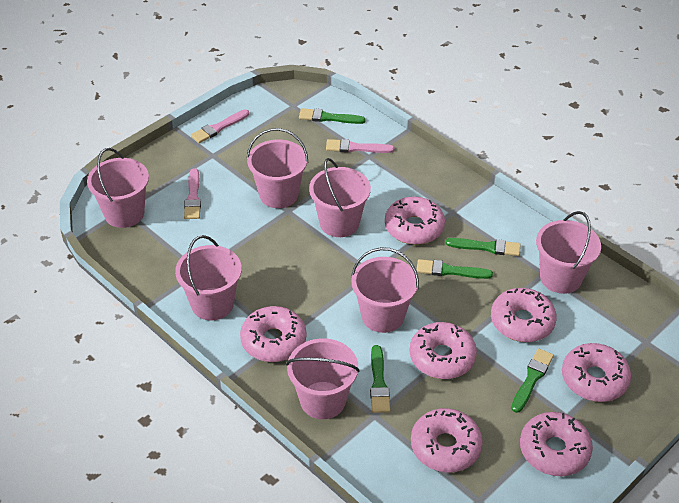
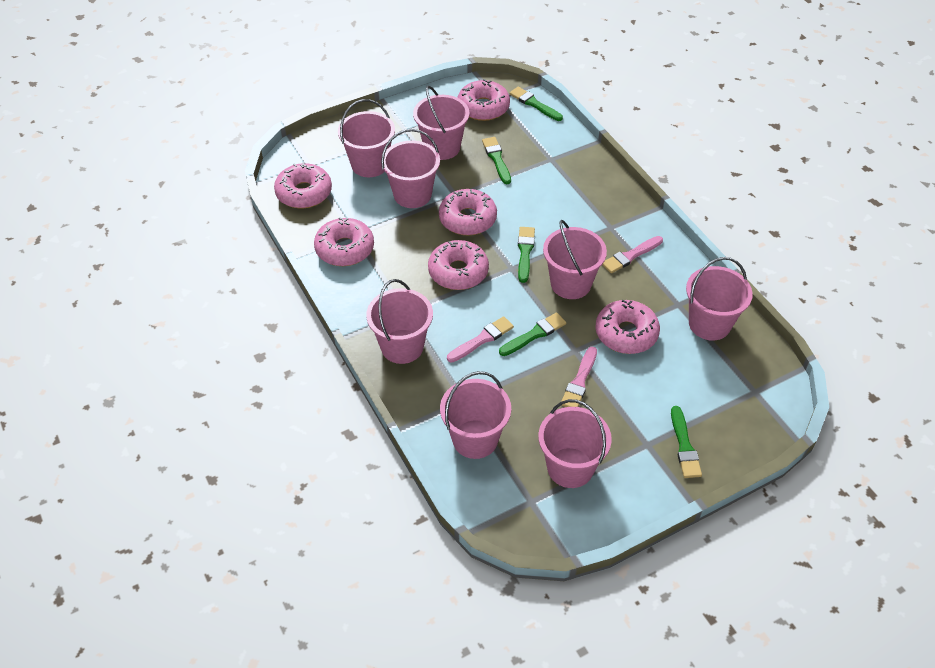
pink bucket: [87,148,149,228] [175,235,242,321] [246,128,308,208] [286,338,360,419] [309,158,371,237] [351,247,419,333] [536,211,601,294] = 7 -> [338,99,395,177] [366,279,433,364] [381,129,440,208] [413,86,469,160] [440,371,511,459] [538,399,612,488] [543,220,607,299] [686,257,753,341] = 8
pink donut: [240,306,307,362] [385,197,445,245] [410,322,477,379] [411,408,483,472] [491,288,557,342] [520,412,593,476] [562,343,631,402] = 7 -> [274,162,332,208] [314,217,374,266] [428,240,489,290] [439,189,497,235] [458,79,510,121] [595,300,660,354] = 6

